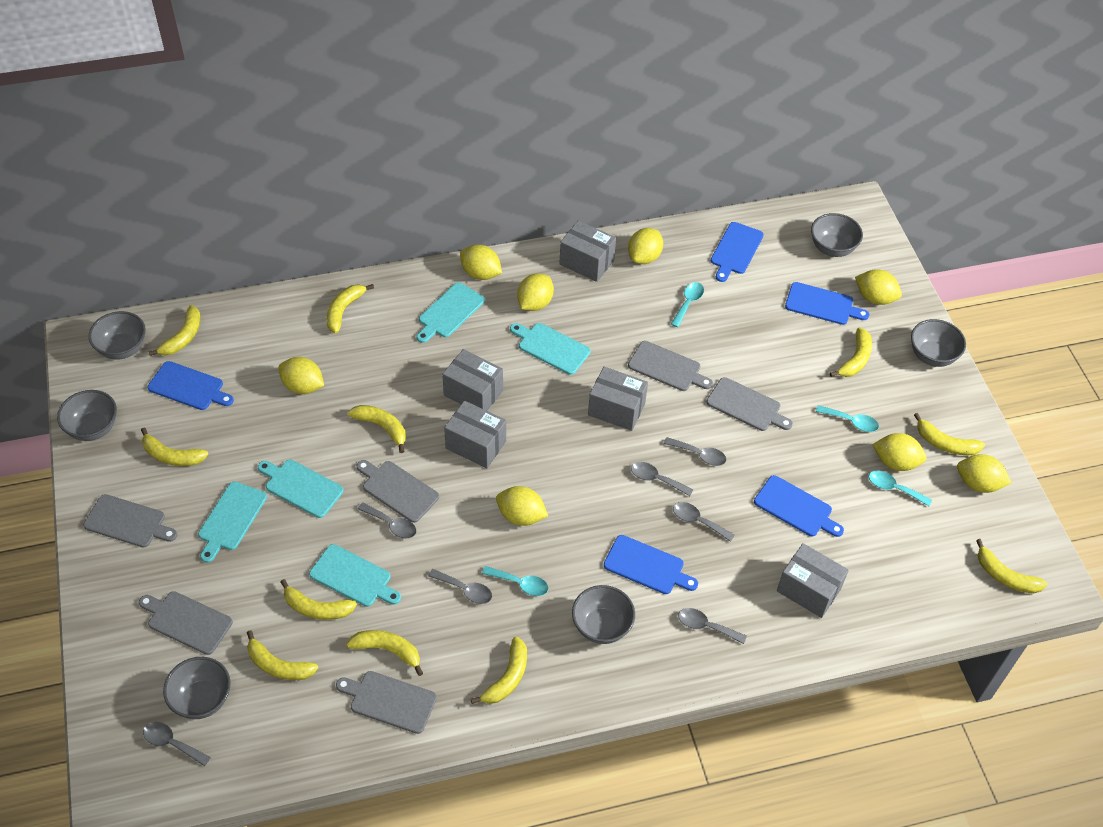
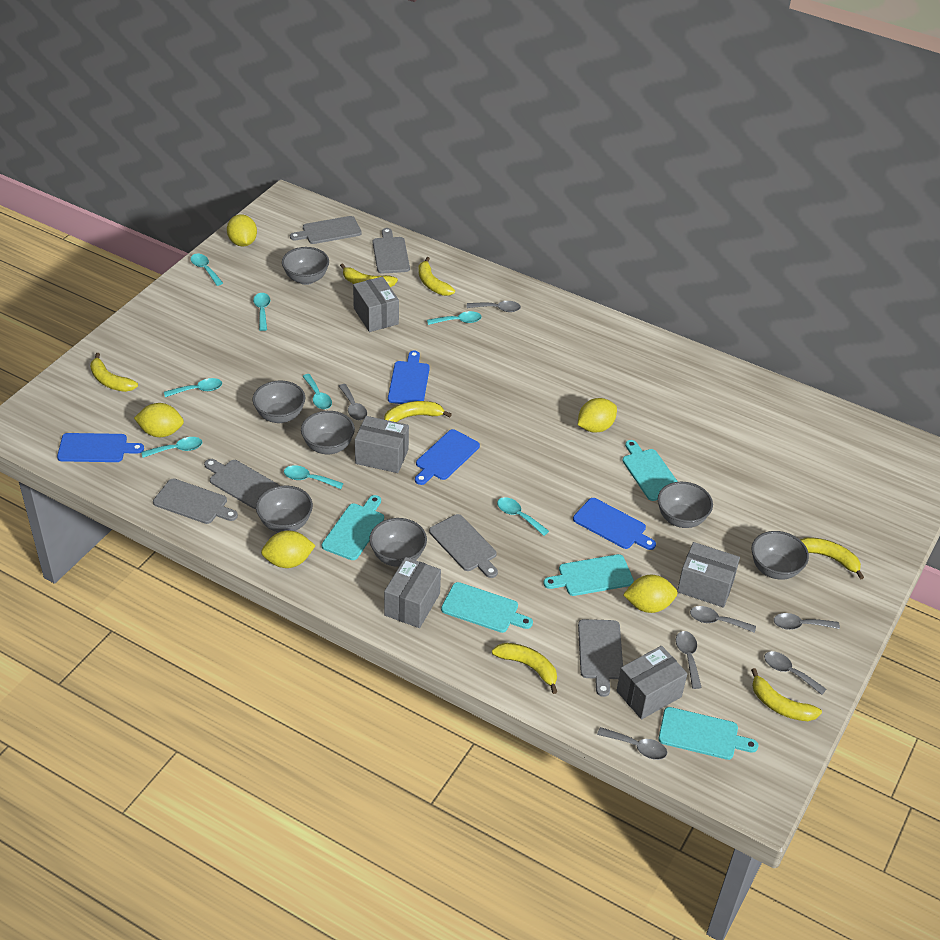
blue cutting board: [148,361,234,410] [604,535,698,594] [711,222,764,282] [754,475,844,537] [785,282,869,325] = 5 -> [57,433,144,462] [388,351,430,404] [415,429,480,485] [573,498,656,550] = 4
grey bowl: [57,390,117,441] [89,311,146,360] [163,657,231,719] [572,585,635,644] [811,213,863,257] [911,319,966,367] = 6 -> [253,381,305,423] [256,486,313,532] [282,247,329,285] [301,411,355,454] [369,518,427,567] [658,482,713,528] [752,531,809,580] = 7
turquoise spoon: [482,566,549,596] [671,282,704,327] [816,405,879,432] [869,470,932,506] = 4 -> [141,437,202,458] [164,378,222,397] [191,254,223,286] [253,293,270,331] [284,465,344,489] [302,374,332,409] [427,311,482,325] [497,497,549,536] = 8
yellow banana: [141,428,208,466] [149,305,201,356] [247,630,318,680] [281,579,357,620] [327,284,374,333] [346,630,423,676] [348,405,406,453] [471,637,527,704] [830,327,872,377] [914,413,985,455] [976,539,1048,593] = 11 -> [90,353,138,392] [340,263,398,287] [384,401,452,422] [418,257,455,296] [492,643,557,694] [751,668,822,721] [800,537,864,580] = 7
yellow lemon: [278,357,324,394] [460,245,502,280] [496,486,548,526] [517,273,554,311] [628,228,663,264] [855,269,902,305] [872,433,927,471] [957,454,1012,493] = 8 -> [134,403,184,437] [227,214,257,246] [261,530,316,568] [578,398,617,433] [623,575,678,613] = 5

